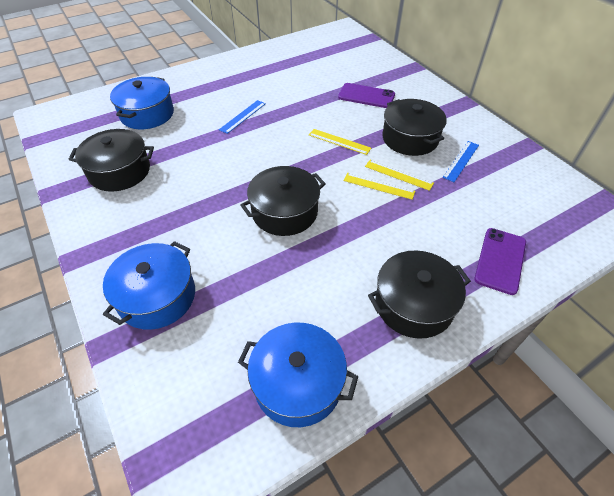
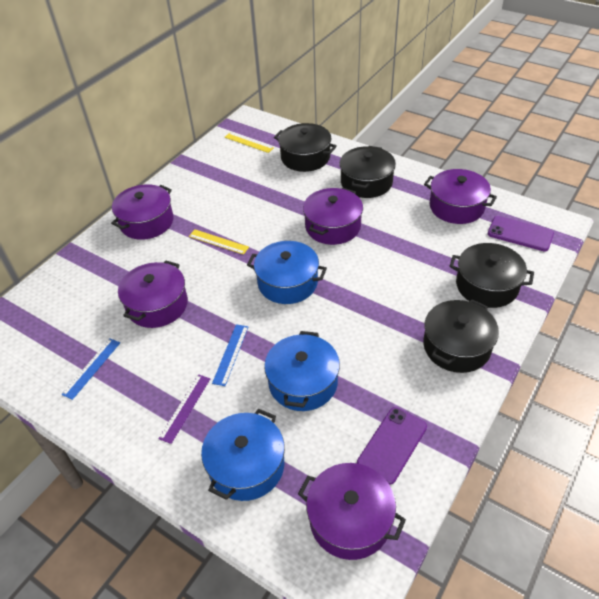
purple pot: none = 0 -> [111,184,174,240] [118,260,188,328] [298,463,406,560] [303,188,363,245] [424,169,497,224] = 5
purple ruler: none = 0 -> [158,374,210,444] = 1
yellow ruler: [309,129,371,155] [343,173,415,200] [365,160,434,191] = 3 -> [189,230,249,255] [225,132,274,153] = 2

